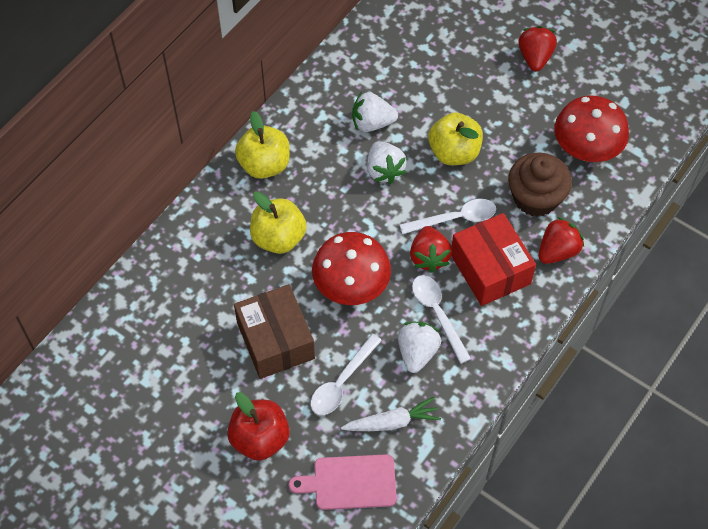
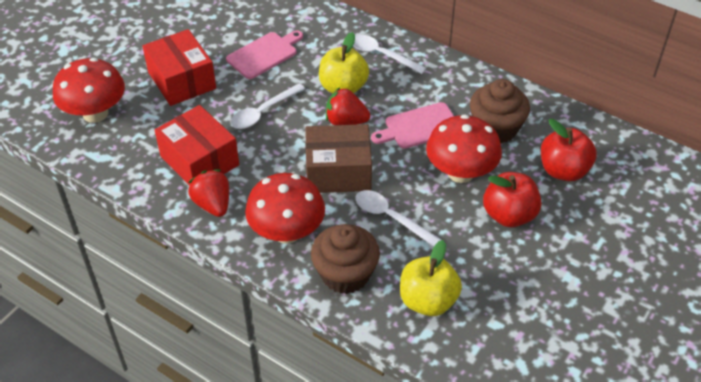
brown cupcake: [508,152,572,217] = 1 -> [311,224,380,294] [470,79,530,143] = 2
pink cutting board: [289,454,397,510] = 1 -> [226,31,303,79] [371,102,454,149] = 2
red apple: [227,392,290,461] = 1 -> [483,172,542,227] [541,119,597,181] = 2
red box: [451,213,536,306] = 1 -> [142,29,216,106] [155,105,239,186] = 2
red mushroom: [312,232,391,305] [554,95,629,162] = 2 -> [53,58,125,123] [245,173,325,244] [426,114,502,183] = 3
red strawberry: [410,226,452,273] [518,26,557,71] [539,217,584,264] = 3 -> [188,169,229,217] [326,87,370,125] = 2
white carrot: [341,397,441,431] = 1 -> none = 0
white strawberry: [352,92,398,132] [367,141,407,184] [398,322,441,373] = 3 -> none = 0
yellow apple: [235,111,290,179] [250,192,307,254] [428,112,483,165] = 3 -> [319,32,369,93] [400,240,462,316] = 2

